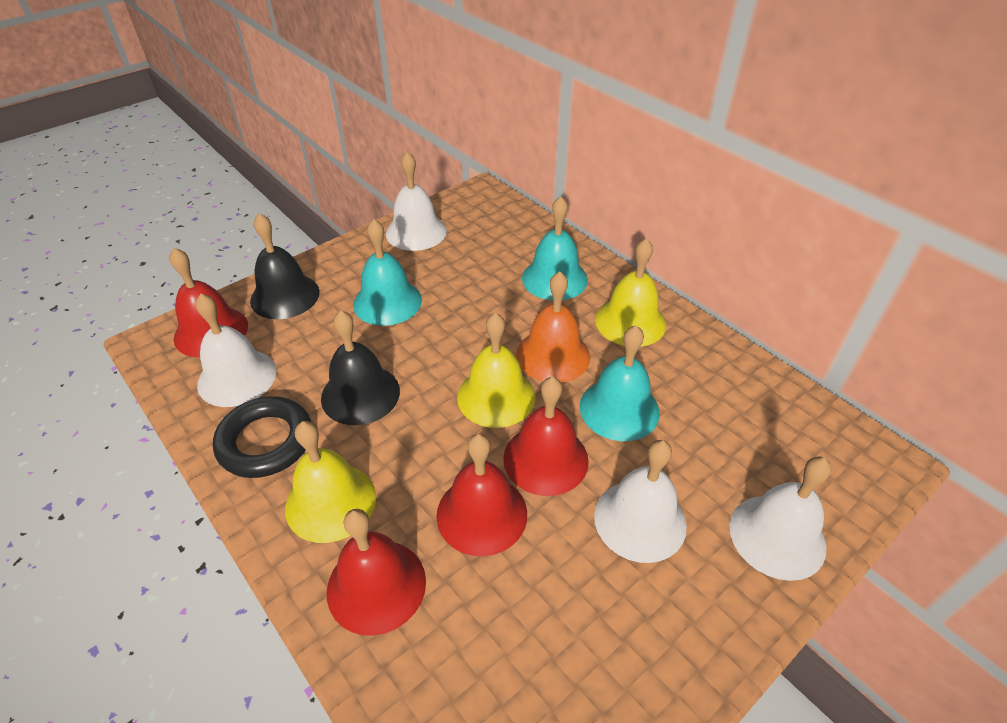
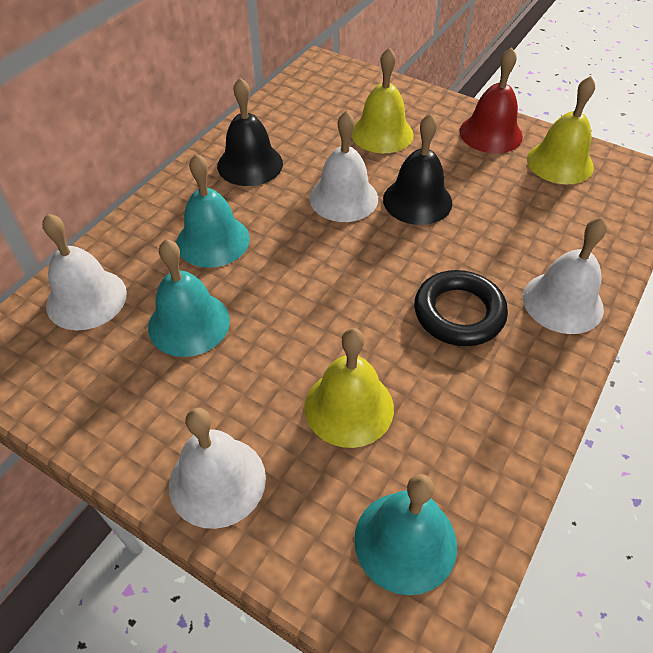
orange bell: [516,271,590,383] = 1 -> none = 0
red bell: [169,248,248,357] [327,509,426,636] [436,434,527,556] [503,377,589,496] = 4 -> [459,47,523,154] = 1

